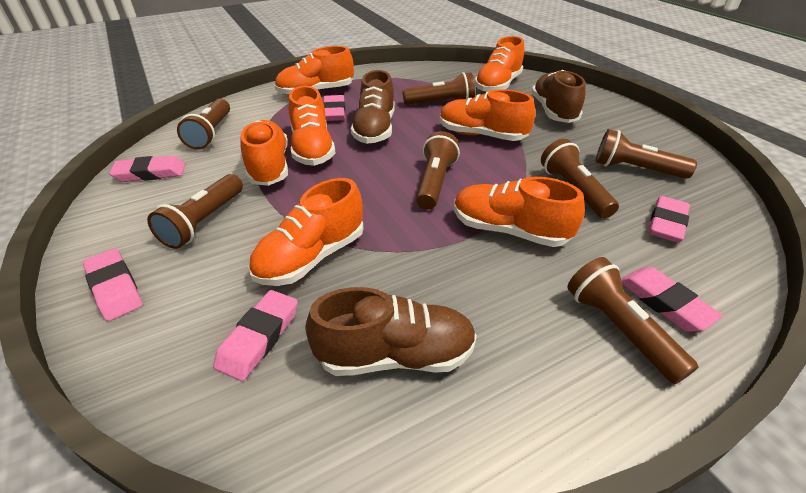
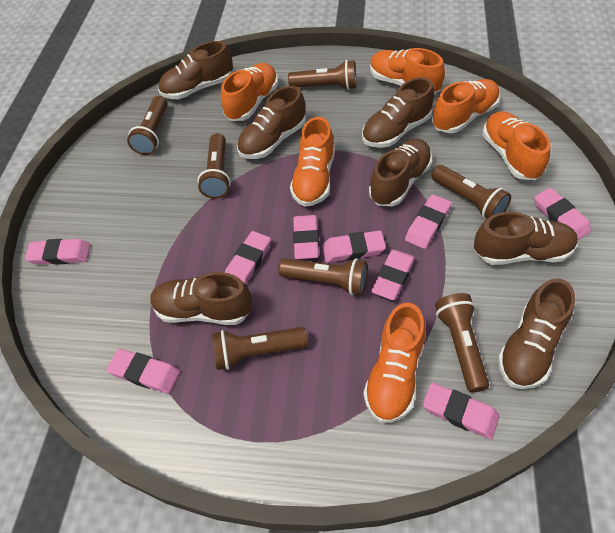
brown shoe: [305,287,477,376] [351,70,395,144] [531,70,586,123] = 3 -> [150,272,253,325] [158,41,233,99] [237,86,306,159] [362,77,434,148] [369,139,432,206] [474,212,578,265] [498,278,575,389] = 7
orange shoe: [240,120,288,186] [249,178,364,286] [274,46,354,95] [288,86,335,166] [440,89,535,141] [454,177,585,247] [475,36,524,92] = 7 -> [221,63,278,121] [290,117,335,207] [363,303,426,423] [370,48,445,94] [432,79,500,133] [482,111,550,180] = 6
pink eraser: [83,249,143,321] [109,155,185,182] [213,290,298,381] [323,95,345,121] [621,267,723,332] [648,196,690,243] = 6 -> [25,239,90,265] [107,349,180,394] [225,231,271,284] [293,215,319,259] [323,230,386,263] [371,249,415,300] [405,194,452,249] [423,382,500,440] [534,188,591,240] = 9

